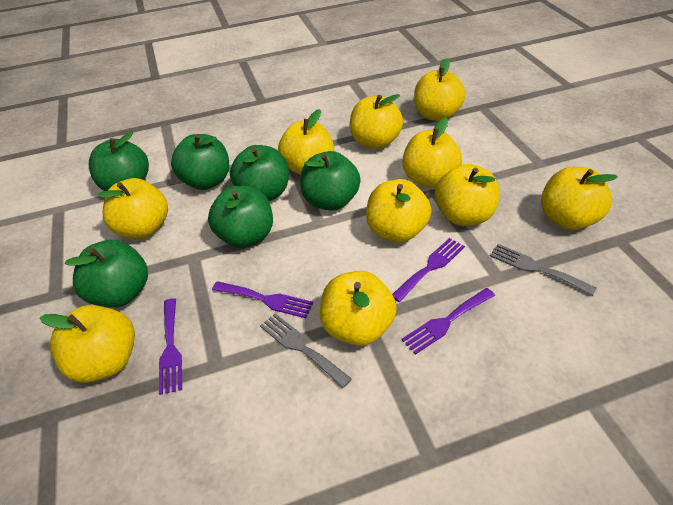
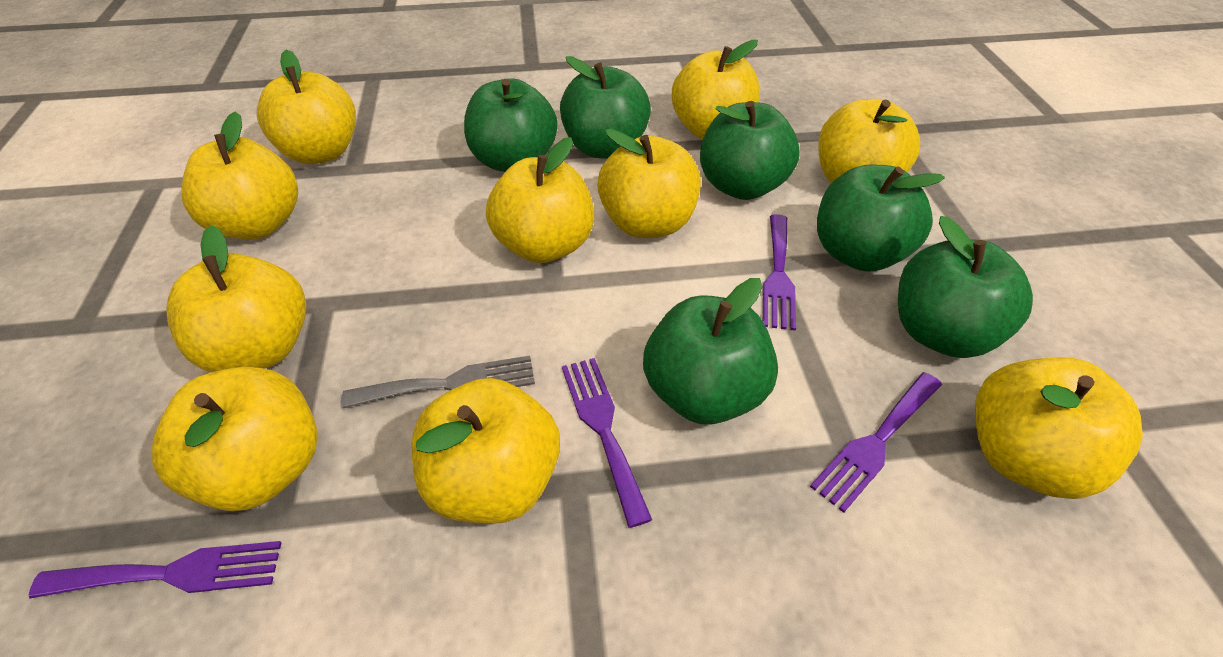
grey fork: [260,313,352,388] [490,244,597,296] = 2 -> [342,355,535,408] = 1

